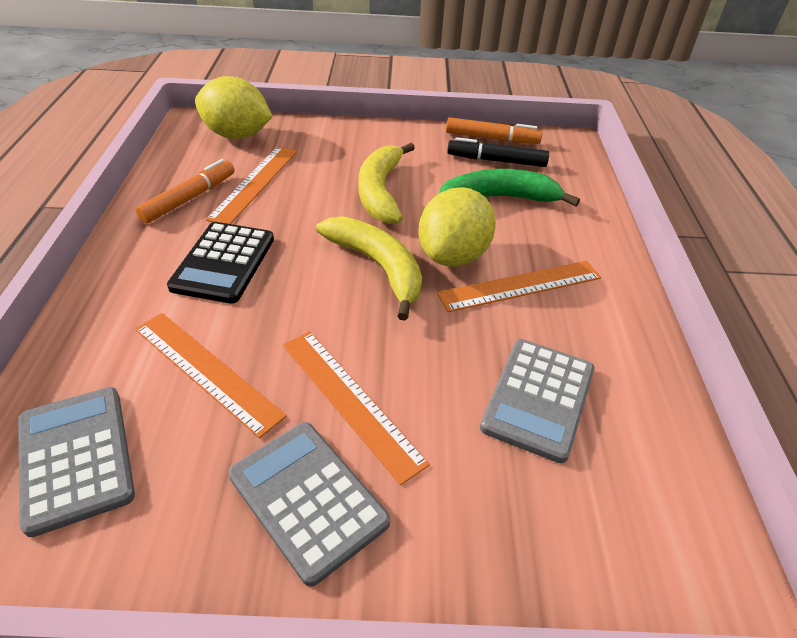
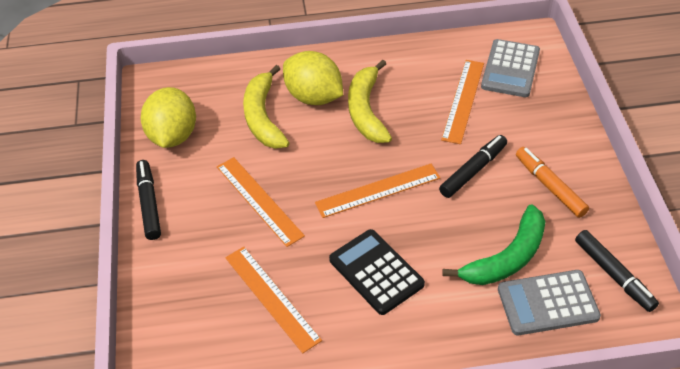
black marker: [447,137,549,167] = 1 -> [136,160,161,240] [439,135,507,198] [575,230,659,312] = 3
grey calculator: [18,387,135,537] [228,422,390,587] [480,339,594,463] = 3 -> [481,39,540,97] [498,270,601,335] = 2
orange marker: [136,159,235,223] [446,117,543,144] = 2 -> [516,147,589,218] = 1

